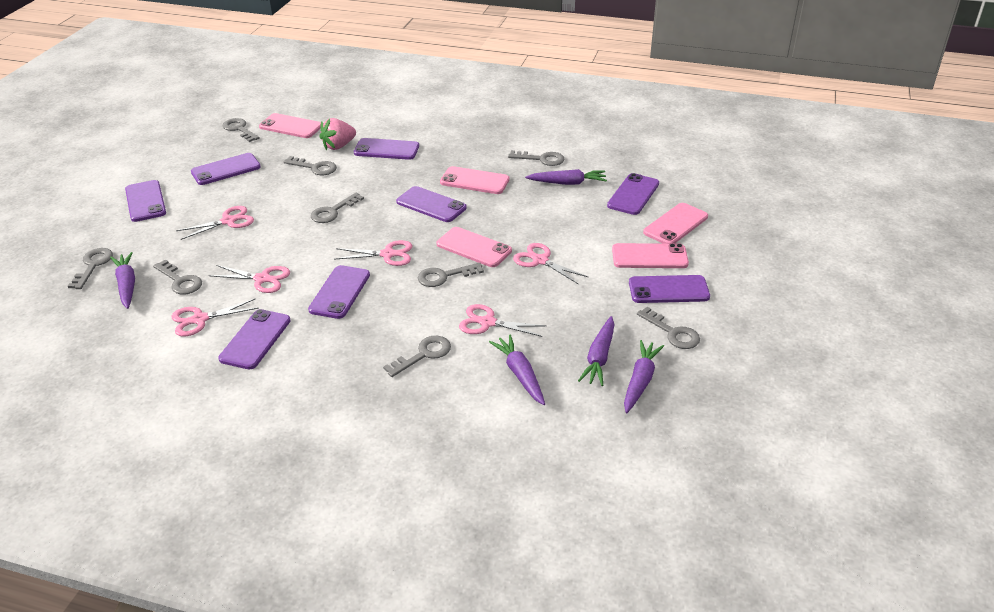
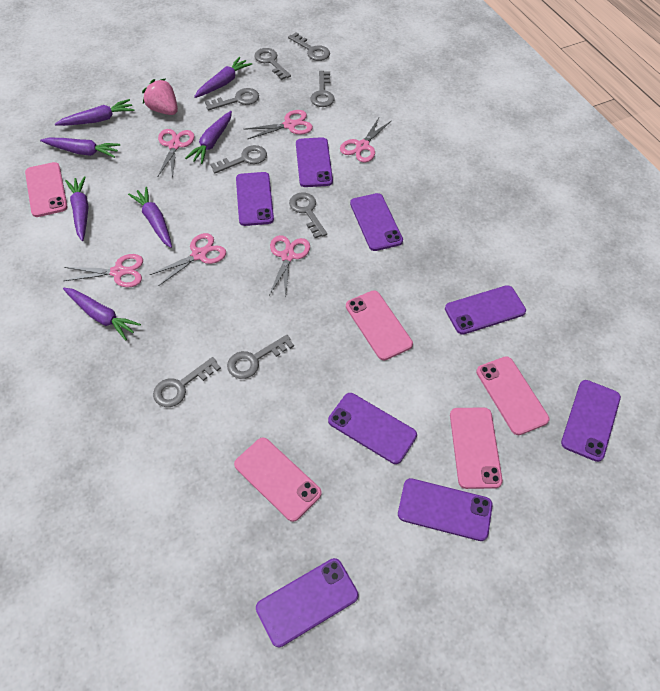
grey key: [68,248,113,289] [153,259,202,295] [222,118,260,142] [283,156,337,175] [311,193,364,223] [383,336,451,377] [418,263,484,287] [508,150,565,166] [637,307,700,349] = 9 -> [153,357,221,407] [205,88,259,110] [210,145,267,173] [227,335,294,379] [254,48,291,80] [288,32,330,61] [289,192,327,238] [311,71,334,107] = 8
purple carrot: [110,252,135,309] [489,334,545,405] [525,169,607,185] [578,316,614,386] [624,340,664,413] = 5 -> [40,137,120,158] [55,99,134,126] [63,288,141,341] [65,176,88,241] [128,187,172,248] [185,111,232,164] [194,57,252,98] = 7

